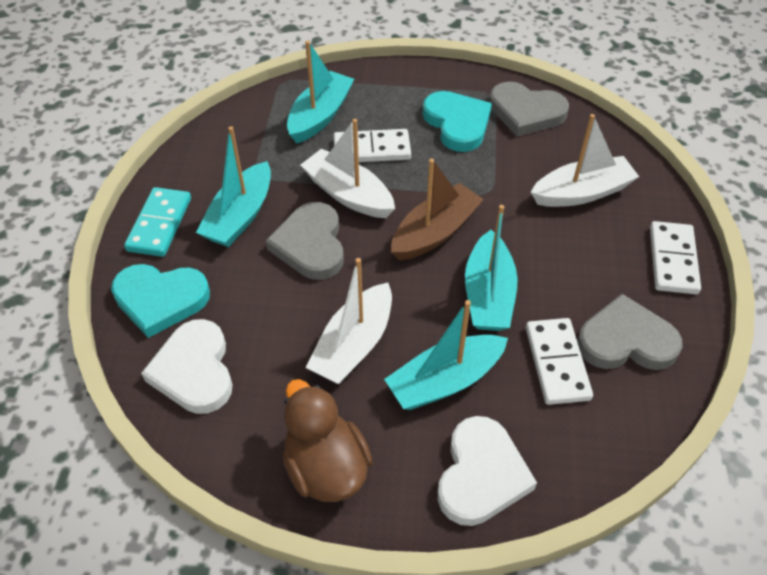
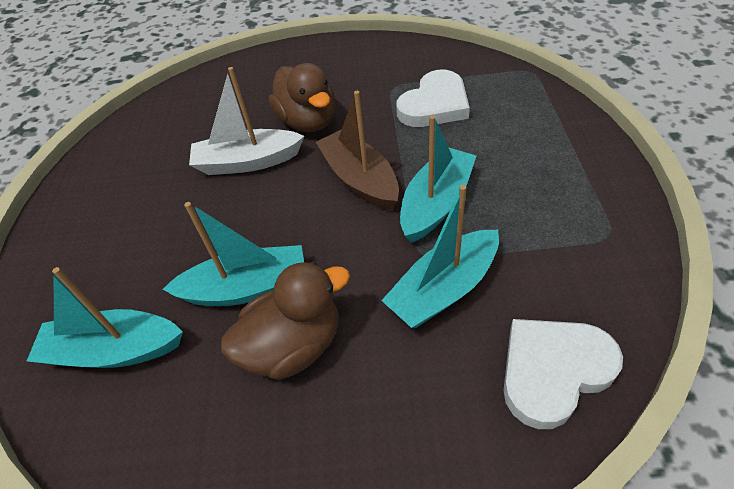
brown duck: [283,379,373,502] = 1 -> [221,261,350,380] [269,63,335,132] = 2
grey heart: [266,202,344,280] [490,82,569,136] [577,294,682,370] = 3 -> none = 0
turquoise domino: [124,187,191,257] = 1 -> none = 0
turquoise heart: [111,264,210,338] [423,91,492,152] = 2 -> none = 0
white boat: [301,119,395,218] [306,258,392,384] [531,114,639,207] = 3 -> [189,67,304,175] = 1
white domino: [334,129,411,162] [526,318,593,405] [650,221,701,294] = 3 -> none = 0

